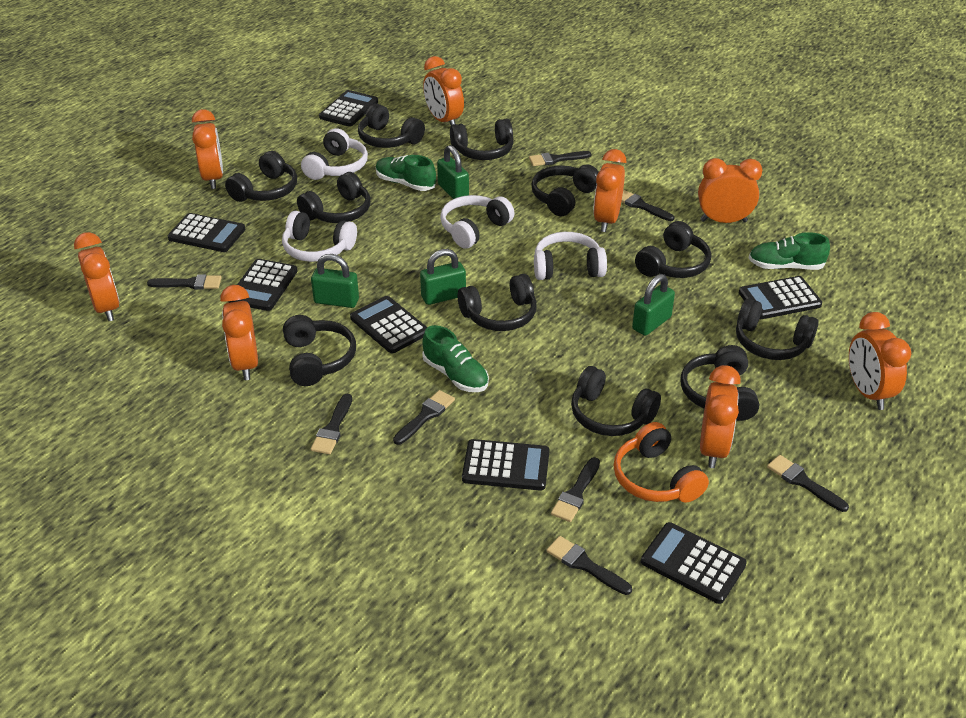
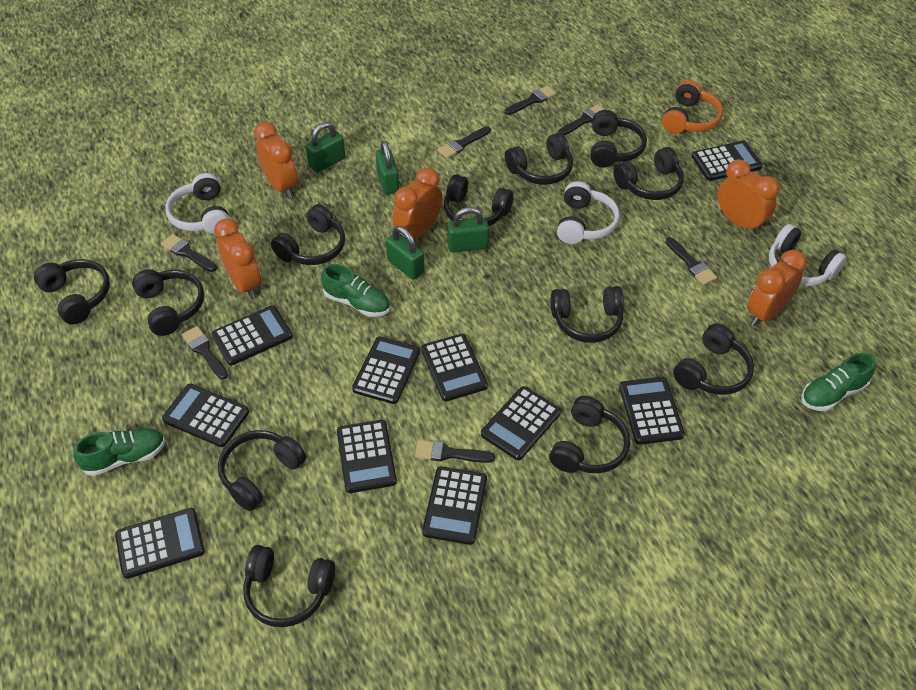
black brush: [147,274,221,290] [311,394,352,454] [393,390,455,445] [529,151,591,166] [546,536,632,595] [551,457,600,522] [621,190,674,221] [767,455,849,512] = 8 -> [161,234,217,272] [182,326,228,380] [415,440,495,463] [438,126,491,158] [505,86,557,115] [558,104,605,135] [666,237,717,285] = 7
black calculator: [168,213,245,252] [228,259,297,311] [319,90,378,127] [350,296,427,353] [462,439,550,490] [641,522,747,604] [739,276,822,319] = 7 -> [115,508,205,579] [162,384,249,447] [212,305,293,365] [337,420,397,493] [352,336,420,404] [421,334,488,401] [422,467,487,545] [481,386,561,460] [619,377,685,445] [692,141,763,181] = 10
black headphones: [225,151,297,202] [283,315,356,386] [297,172,370,223] [358,104,425,148] [450,118,513,160] [457,274,537,331] [531,165,599,216] [571,366,661,436] [635,221,711,278] [681,345,759,421] [736,298,819,360] = 11 -> [34,259,110,324] [132,269,204,336] [218,430,306,511] [243,545,335,627] [271,204,345,265] [444,174,514,226] [505,133,573,185] [549,396,630,473] [551,286,624,343] [590,110,647,167] [613,147,684,200] [673,323,754,395] = 12
orange clock: [74,232,120,321] [192,109,223,189] [220,285,258,380] [423,56,464,125] [593,149,626,232] [698,158,762,223] [700,365,741,468] [849,312,911,410] = 8 -> [214,218,261,299] [254,122,298,198] [393,168,442,239] [718,159,780,234] [747,250,806,326] = 5
white headphones: [282,211,357,262] [301,128,368,180] [440,195,515,249] [534,232,607,280] = 4 -> [165,173,230,234] [557,181,620,244] [769,224,847,286] = 3

